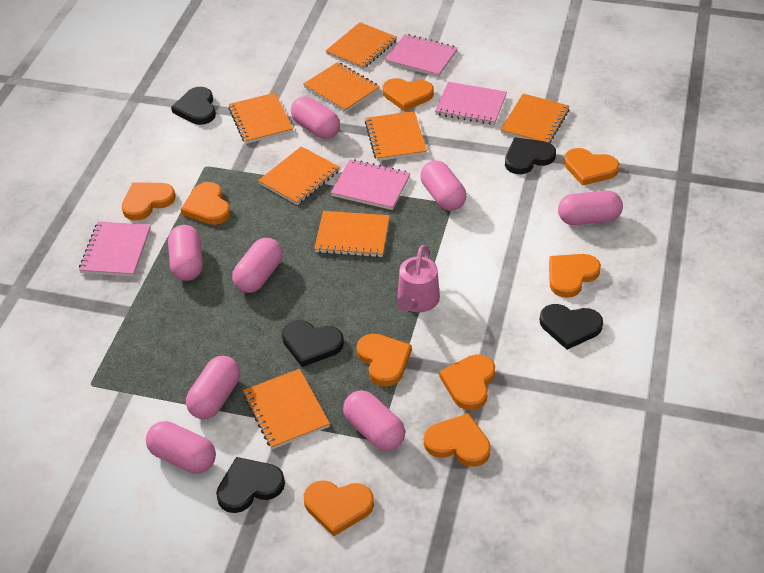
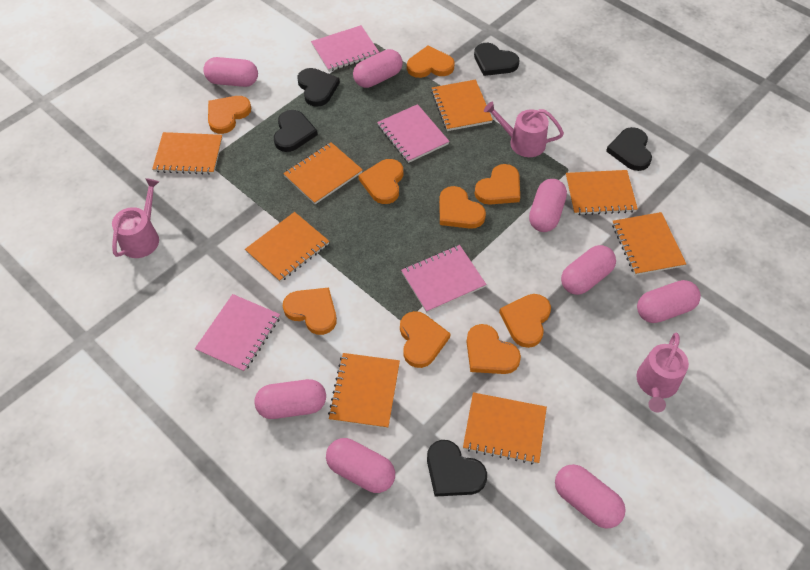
pink watering can: [397,245,440,312] = 1 -> [112,178,159,258] [484,102,564,157] [636,333,689,412] = 3

